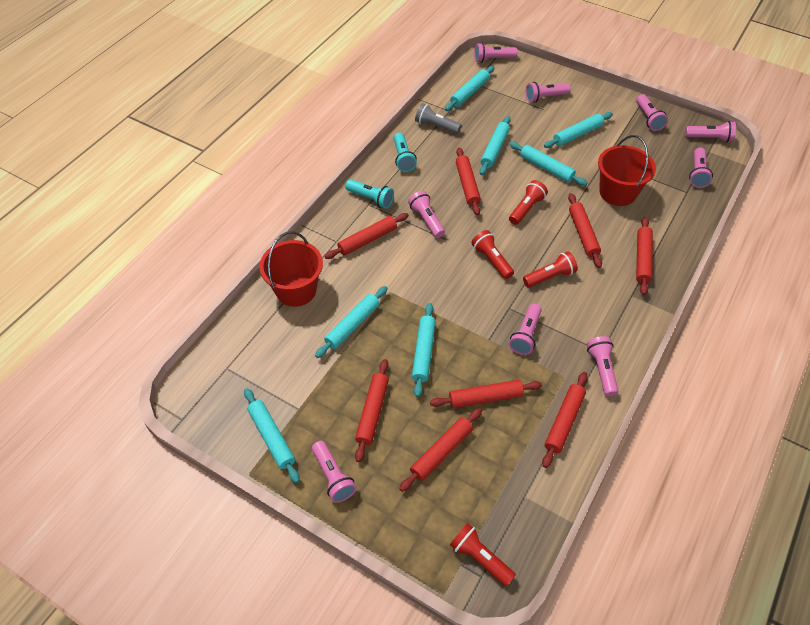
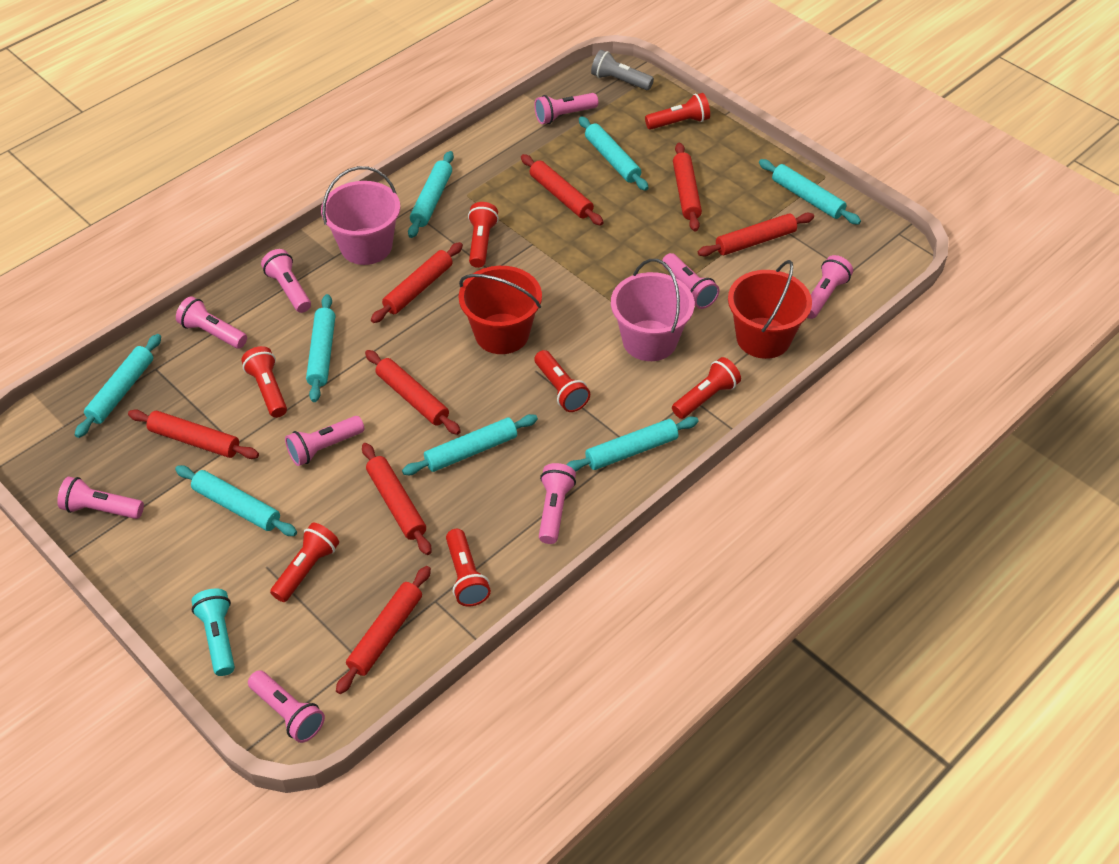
pink bucket: none = 0 -> [321,166,400,265] [611,259,695,361] = 2
red flashlight: [450,523,516,586] [471,230,514,279] [509,180,548,225] [523,251,578,288] = 4 -> [241,346,287,418] [270,523,339,602] [446,529,491,606] [468,202,499,268] [535,350,590,412] [645,93,710,130] [672,357,741,419] = 7
turquoise flashlight: [345,179,394,209] [394,133,417,172] = 2 -> [191,589,235,676] = 1
turquoise rolling pin: [244,388,300,483] [315,286,388,358] [412,303,436,397] [445,66,494,111] [479,116,511,175] [509,142,587,186] [544,112,613,148] = 7 -> [75,334,161,438] [175,465,297,536] [306,294,335,402] [402,414,538,475] [408,151,454,238] [566,417,699,472] [579,116,648,191] [759,159,861,225] = 8

